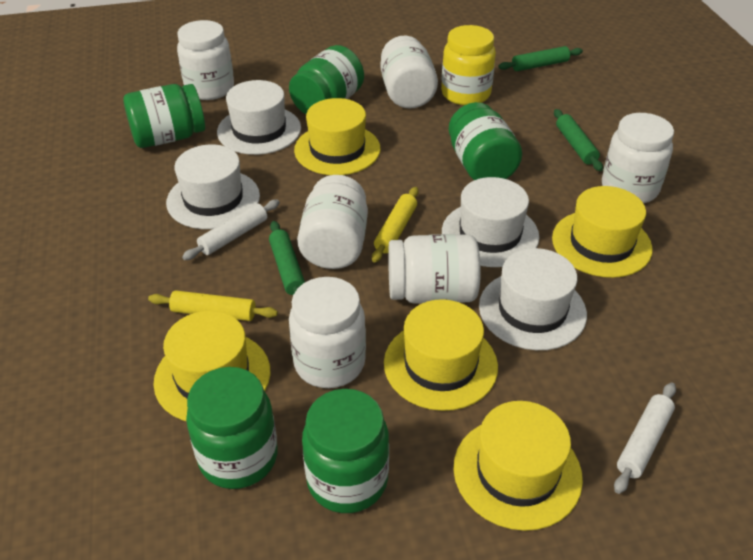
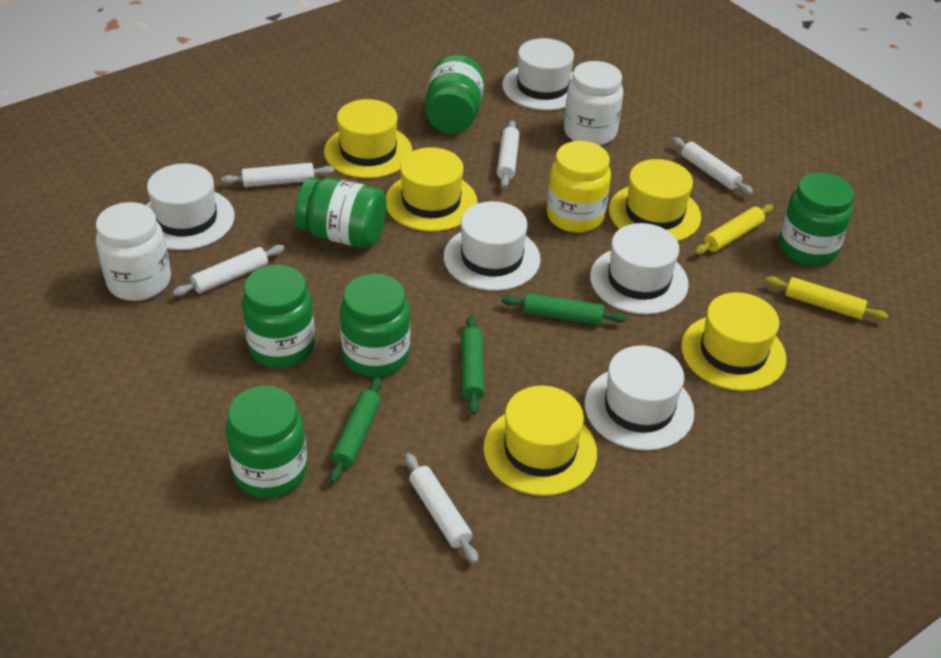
green jar: [123,84,205,148] [186,367,278,489] [289,45,364,114] [302,389,389,513] [449,102,522,180] = 5 -> [226,386,307,498] [242,265,315,368] [295,177,387,248] [340,274,410,377] [426,55,484,134] [779,172,854,266] = 6
white hat: [166,144,260,229] [217,80,301,155] [442,177,539,267] [479,248,587,350] = 4 -> [146,163,235,250] [444,201,541,291] [502,38,574,110] [585,345,694,451] [590,223,689,314] = 5
white jar: [177,20,234,100] [289,277,366,388] [297,175,368,269] [380,36,438,109] [388,234,481,304] [602,113,674,203] = 6 -> [96,202,171,301] [564,61,623,146] = 2
white rolling pin: [182,200,280,260] [614,382,676,494] = 2 -> [173,245,285,296] [221,163,335,187] [405,453,479,564] [497,120,519,188] [672,137,753,195] = 5

